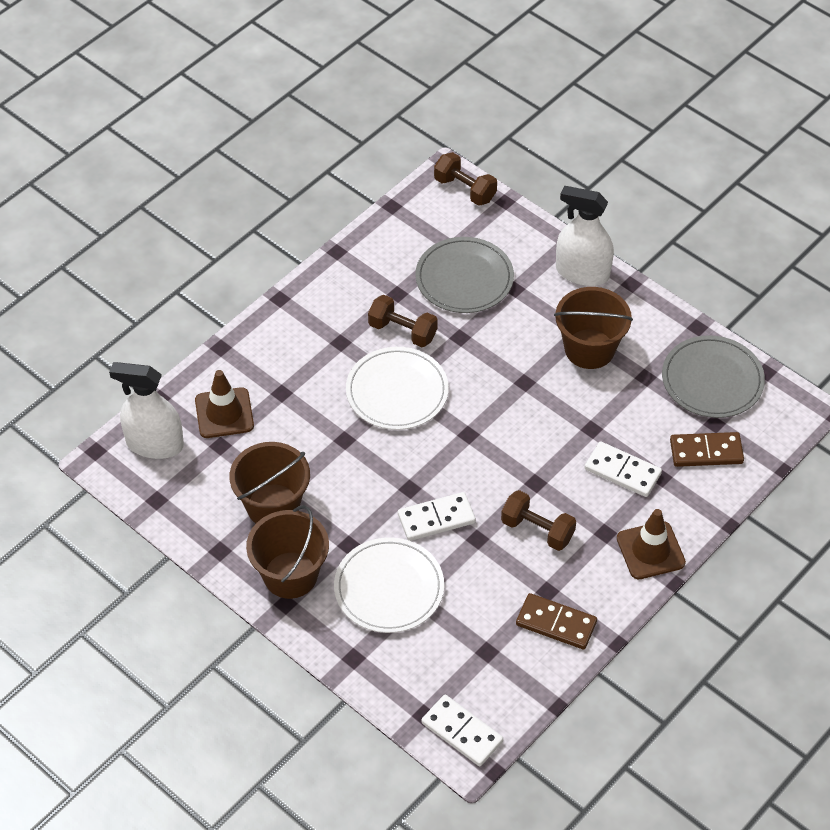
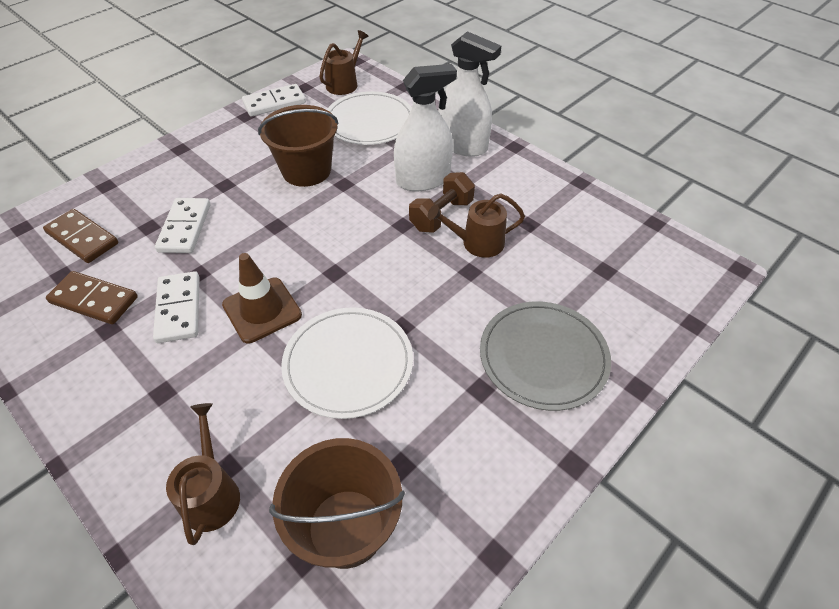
brown bucket: [230,442,310,523] [246,505,329,599] [554,287,633,369] = 3 -> [258,105,339,187] [269,438,405,569] = 2
brown dumbbell: [368,295,438,347] [434,152,497,206] [501,490,576,551] = 3 -> [409,172,475,233] = 1
brown traffic cone: [195,370,254,438] [617,509,686,579] = 2 -> [222,253,302,343] = 1
brown watering can: none = 0 -> [166,403,240,545] [319,30,369,95] [428,193,525,258] = 3
grey plate: [415,237,514,313] [662,335,765,418] = 2 -> [480,301,611,411] = 1

